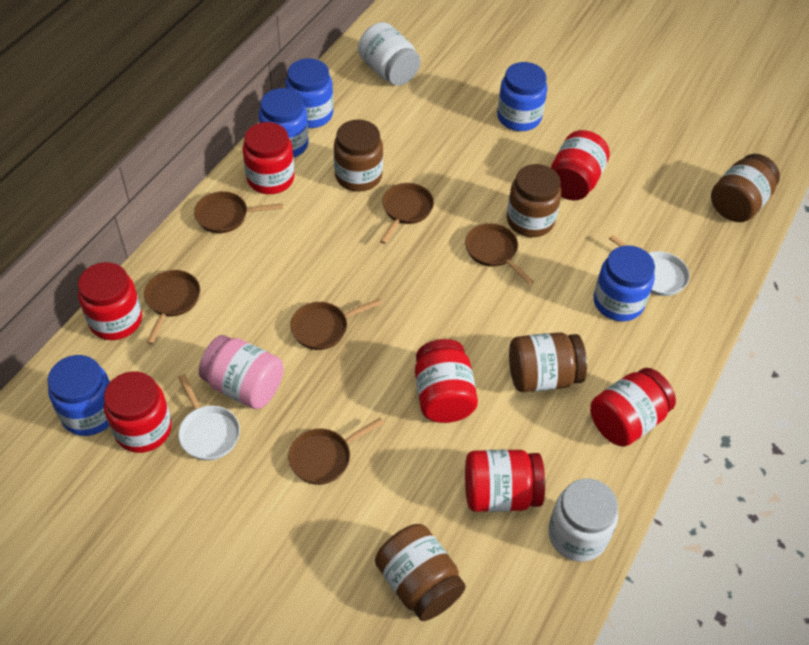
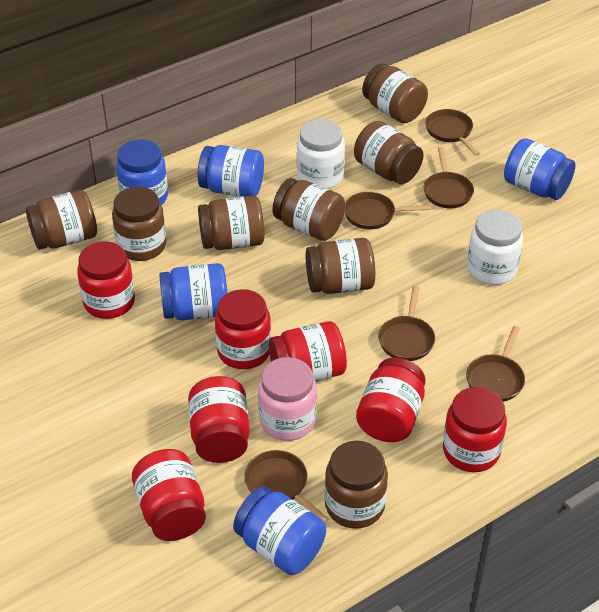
brown jar: [334,119,383,192] [375,524,466,621] [507,164,561,237] [509,332,587,392] [711,154,780,222] = 5 -> [26,190,97,250] [112,187,166,261] [198,195,264,250] [272,178,345,241] [306,238,375,294] [325,440,388,529] [354,121,424,184] [362,63,428,123] = 8
white pan: [178,374,240,461] [609,235,690,296] = 2 -> none = 0

